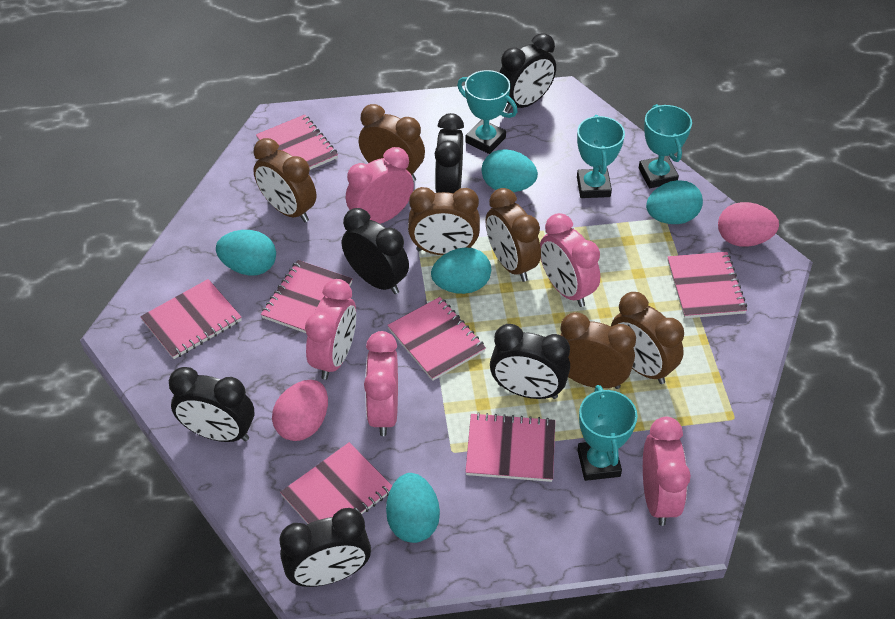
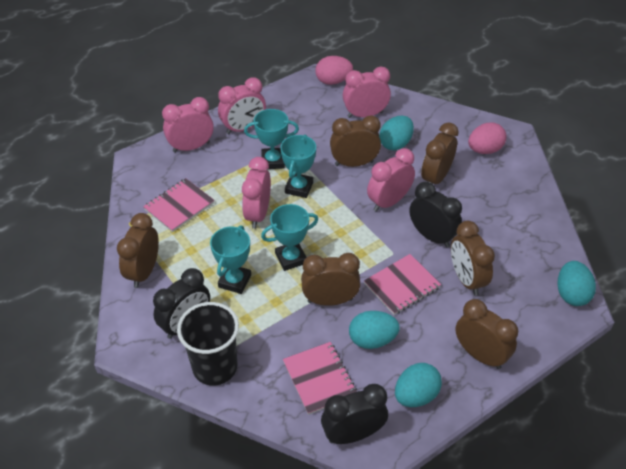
black clock: [169,367,254,442] [279,508,371,587] [342,208,409,294] [435,113,464,193] [490,324,570,399] [499,33,556,113] = 6 -> [153,268,210,339] [321,384,388,444] [409,182,462,247] = 3
black cup: none = 0 -> [177,302,239,386] = 1
pink notebook: [140,279,242,359] [256,114,338,170] [261,260,353,333] [280,442,392,524] [388,297,486,381] [465,412,555,482] [667,252,747,318] = 7 -> [143,178,215,232] [283,342,357,415] [364,254,441,315] = 3
turquoise egg: [216,230,276,276] [386,473,440,543] [431,247,491,294] [482,149,538,192] [646,180,703,224] = 5 -> [349,311,400,349] [379,116,414,150] [395,363,442,407] [557,261,596,306] = 4

